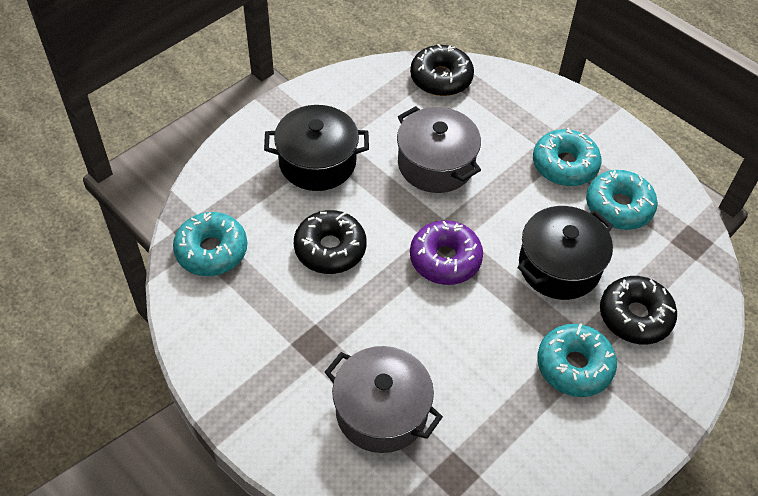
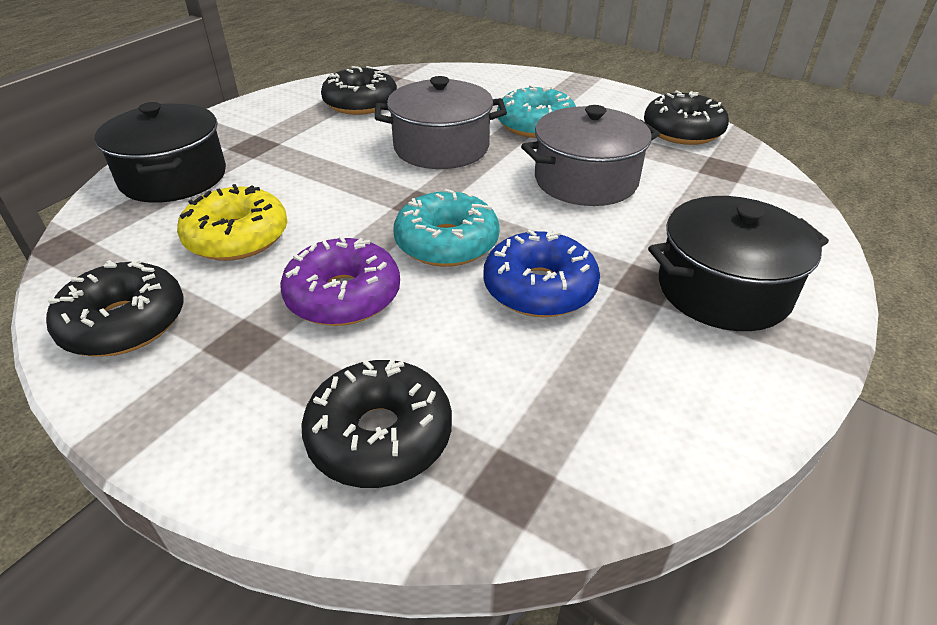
black donut: [294,210,367,274] [410,44,474,96] [600,276,677,344] = 3 -> [46,259,183,357] [301,359,452,488] [321,66,397,115] [644,90,729,145] = 4
blue donut: none = 0 -> [483,229,600,317] = 1
turquoise donut: [173,212,247,276] [533,128,602,186] [537,323,617,397] [586,170,658,230] = 4 -> [393,189,500,267] [497,85,576,138] = 2
yellow donut: none = 0 -> [177,184,287,261] = 1

